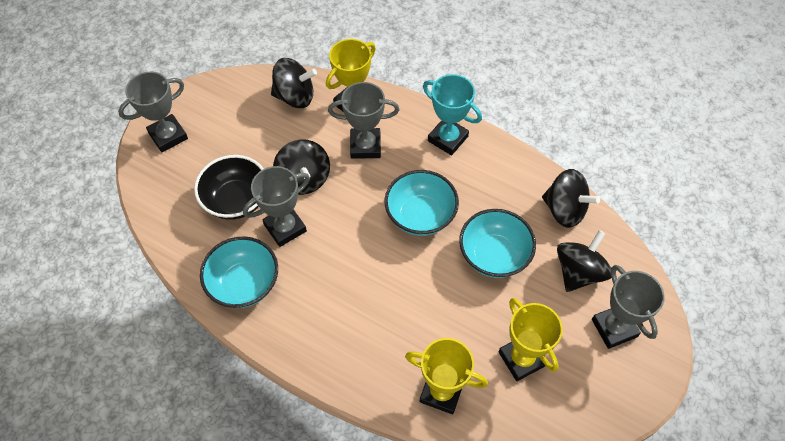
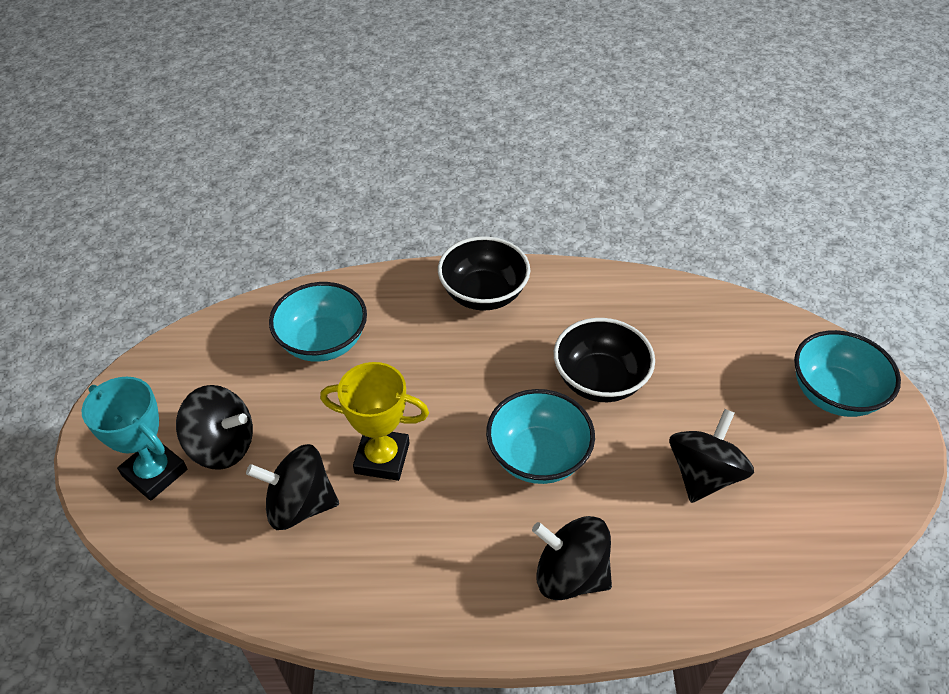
black bowl: [194,155,264,220] = 1 -> [438,236,530,310] [554,318,655,402] = 2
grey trophy: [118,72,188,152] [243,166,310,247] [328,82,400,159] [592,265,665,349] = 4 -> none = 0
yellow trophy: [326,39,376,111] [405,338,488,414] [499,298,563,381] = 3 -> [320,362,429,481] = 1

